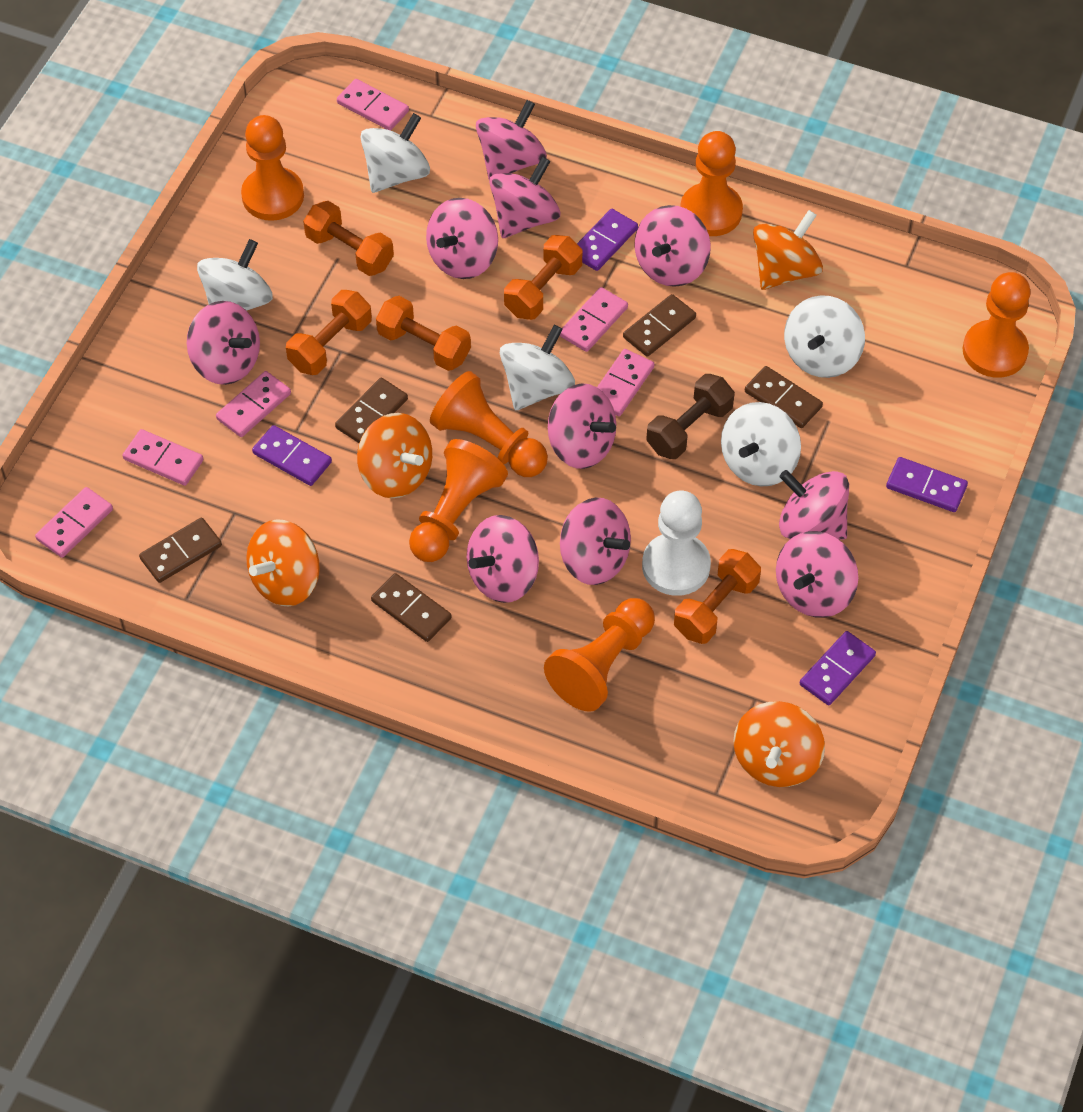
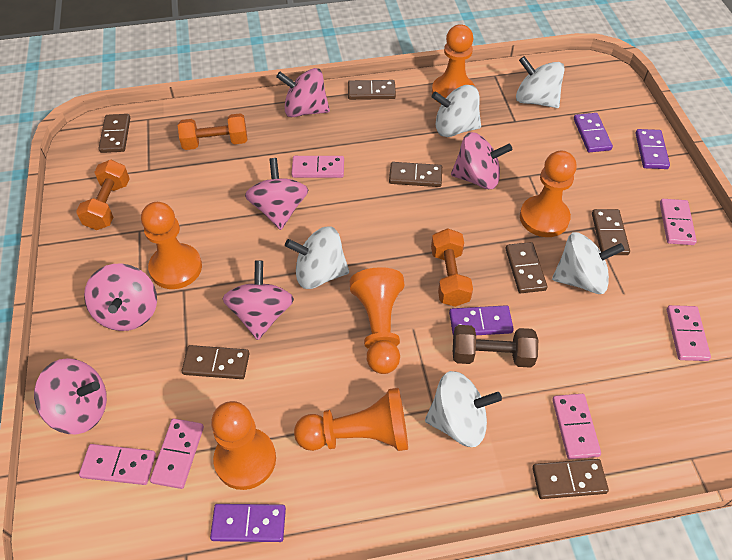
brown domino: [139,518,222,583] [335,378,408,443] [371,573,452,642] [623,294,696,357] [745,366,823,428] = 5 -> [99,114,130,153] [182,345,249,379] [348,80,396,100] [389,162,442,187] [505,242,547,293] [532,459,609,499] [592,209,630,255] = 7
orange dumbbell: [286,290,372,375] [303,201,394,276] [376,296,471,371] [504,235,583,320] [674,549,761,644] = 5 -> [76,160,130,230] [178,113,247,150] [431,228,473,307] = 3
orange spinning top: [246,519,320,607] [357,413,432,498] [733,701,825,787] [753,210,823,290] = 4 -> none = 0
pink spinning top: [187,301,260,385] [426,198,498,279] [466,515,539,603] [476,100,547,181] [489,157,560,238] [548,383,616,469] [560,498,631,585] [634,205,711,287] [776,531,858,618] [779,470,849,540] = 10 -> [34,358,107,434] [84,264,157,331] [222,261,294,340] [245,158,308,230] [276,68,330,118] [451,132,512,189] = 6
white pawn: [642,491,711,596] = 1 -> none = 0

